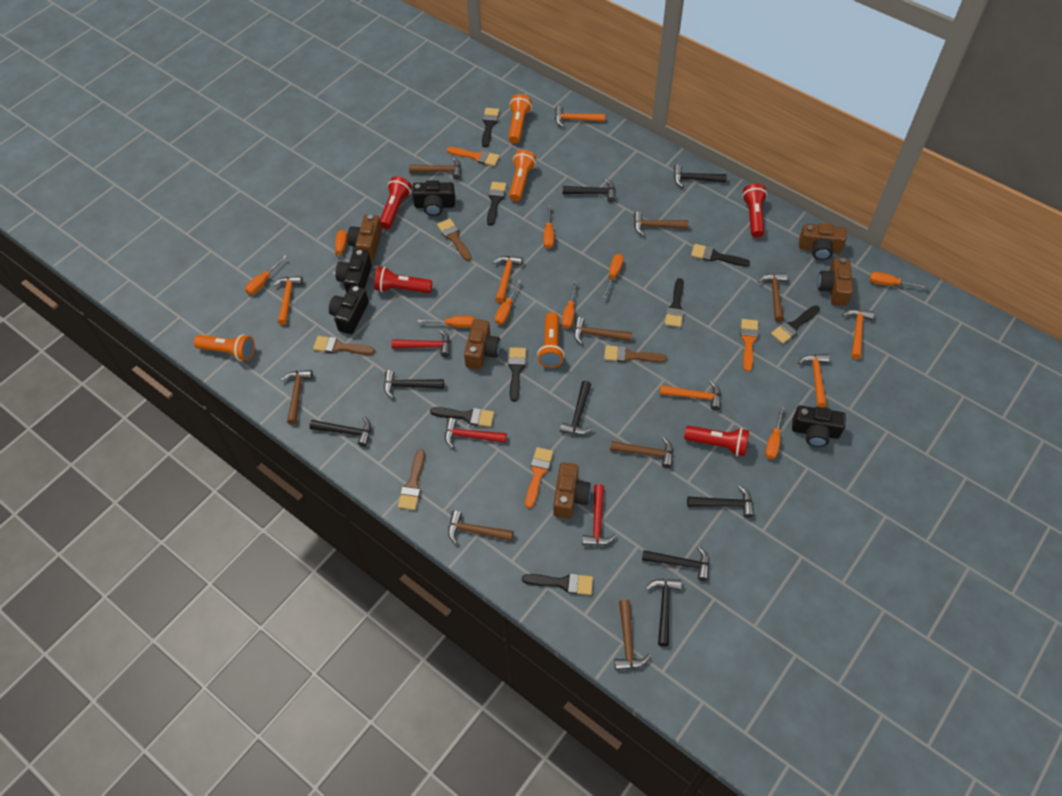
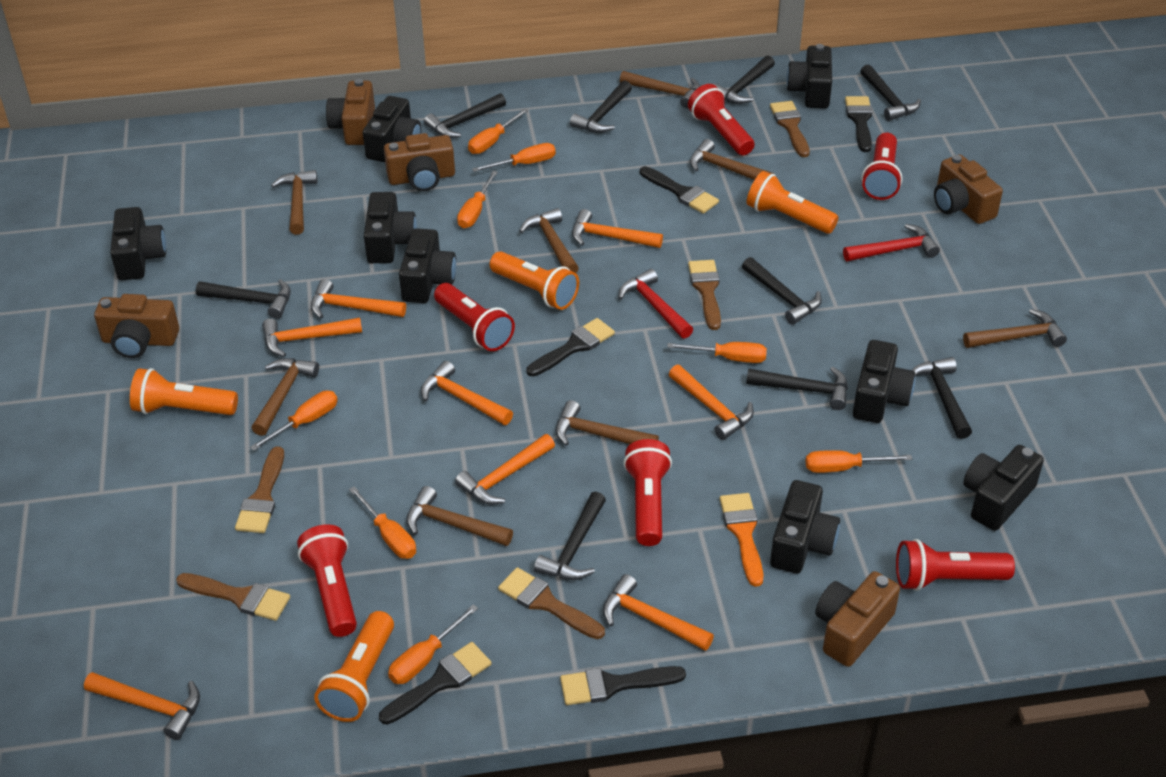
black brush: [430,407,494,427] [482,108,499,147] [487,182,506,226] [508,347,526,402] [522,573,593,595] [665,278,684,327] [691,244,750,266] [771,305,820,344] = 8 -> [379,642,492,725] [527,318,615,377] [560,666,686,705] [640,166,719,214] [845,96,872,152] = 5
black camera: [329,285,369,334] [335,250,372,293] [412,180,455,216] [792,405,846,447] = 4 -> [110,207,166,280] [363,96,421,162] [364,192,417,263] [399,228,456,303] [770,480,840,574] [786,44,832,109] [853,340,915,423] [963,445,1044,531] = 8
black hammer: [309,416,371,447] [384,370,444,399] [560,381,593,435] [563,179,616,202] [642,546,709,581] [646,579,682,647] [674,164,727,188] [687,485,754,518] = 8 -> [196,279,291,319] [424,93,506,138] [534,492,606,580] [570,80,632,133] [714,56,775,104] [742,257,822,324] [746,367,848,410] [860,64,921,121] [912,357,972,439] = 9
brown brush: [313,336,375,355] [398,449,425,510] [437,218,472,261] [604,345,667,362] = 4 -> [176,573,290,621] [235,446,284,533] [498,567,605,639] [688,260,721,330] [770,101,810,157] = 5
orange brush: [447,147,500,166] [525,447,553,508] [740,319,758,372] = 3 -> [720,493,763,587] = 1
orange hammer: [272,276,303,325] [493,256,523,303] [555,106,605,127] [660,381,721,410] [798,354,829,407] [842,309,874,359] = 6 -> [84,672,200,740] [262,317,362,357] [311,279,406,319] [421,361,513,425] [455,434,555,505] [572,209,663,248] [603,574,714,651] [669,365,754,440] = 8
orange screwdriver: [245,255,287,294] [333,230,347,275] [418,316,475,328] [495,279,521,325] [543,205,554,249] [562,281,577,329] [602,254,624,299] [765,405,785,459] [869,272,928,288] = 9 -> [250,391,338,451] [349,486,416,559] [388,604,478,684] [457,171,498,228] [468,108,529,154] [472,143,556,172] [667,342,767,363] [806,450,912,473] = 8
red flashlight: [374,266,432,293] [380,176,412,229] [684,426,749,456] [742,183,767,237] = 4 -> [297,524,357,637] [434,283,515,351] [623,439,672,546] [688,84,755,155] [861,133,903,200] [896,539,1015,591] = 6
red hammer: [391,330,450,357] [445,418,507,448] [582,484,617,546] = 3 -> [619,269,693,339] [843,224,940,261] = 2

